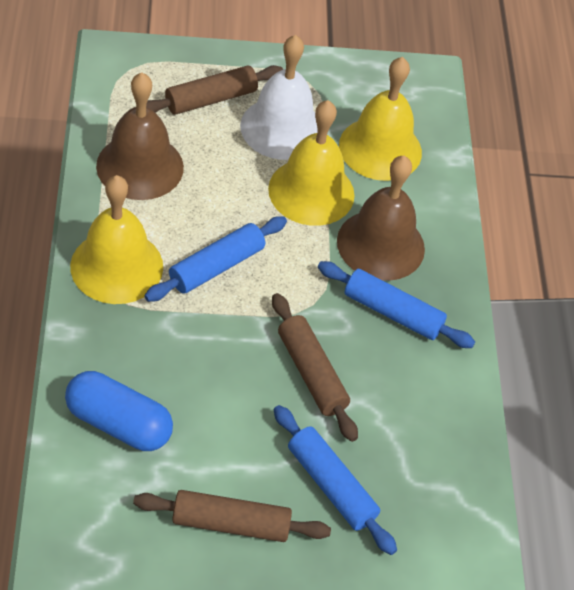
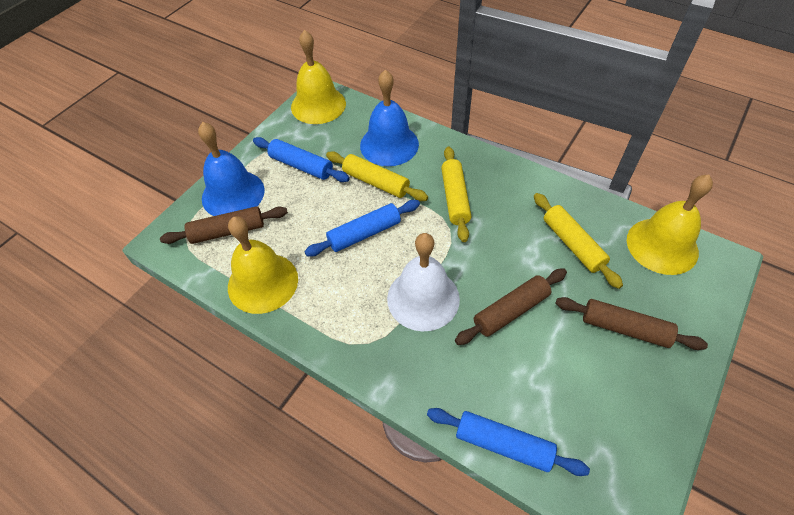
blue bell: none = 0 -> [198,122,265,216] [360,70,419,166] = 2
blue capsule: [65,371,173,451] = 1 -> none = 0
brown bell: [96,73,184,200] [337,156,425,281] = 2 -> none = 0
yellow rolling pin: none = 0 -> [326,151,428,201] [441,146,471,242] [534,193,623,289] = 3

